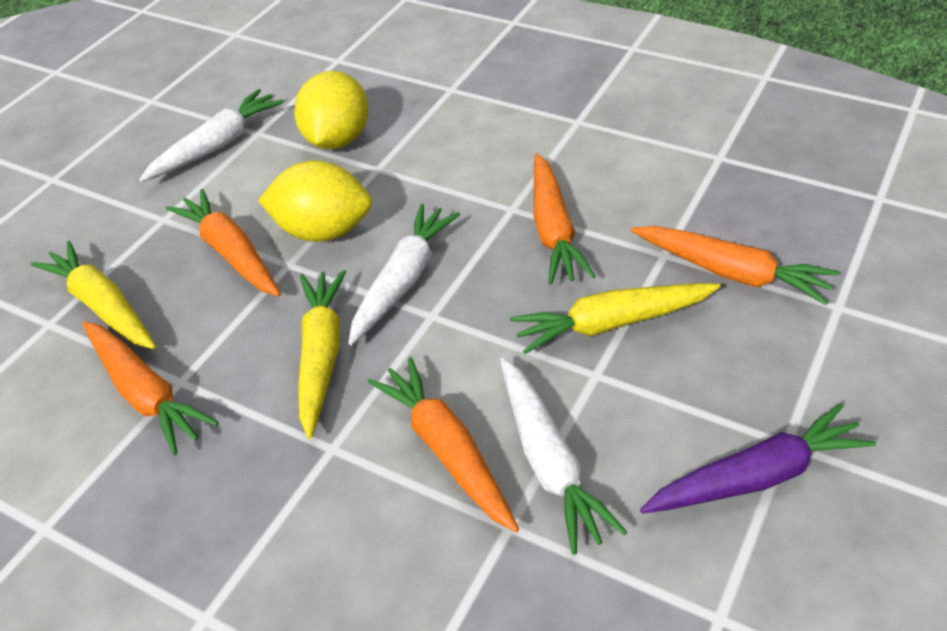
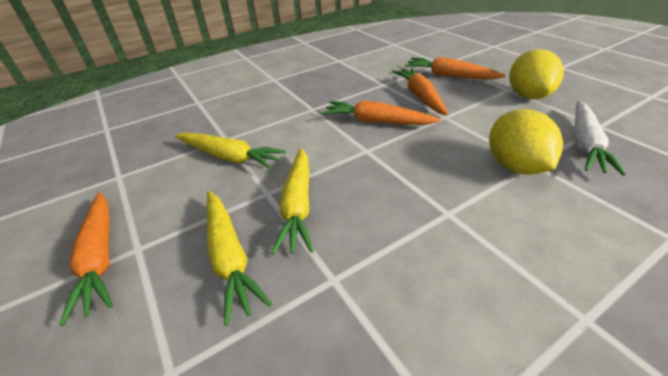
orange carrot: [82,321,219,455] [166,189,281,296] [367,357,519,532] [534,153,596,284] [631,226,839,305] = 5 -> [59,192,113,326] [322,100,441,125] [392,68,448,115] [405,57,506,79] = 4
purple carrot: [640,403,876,514] = 1 -> none = 0
white carrot: [139,89,284,182] [348,204,460,345] [500,358,627,555] = 3 -> [574,101,626,176] = 1

